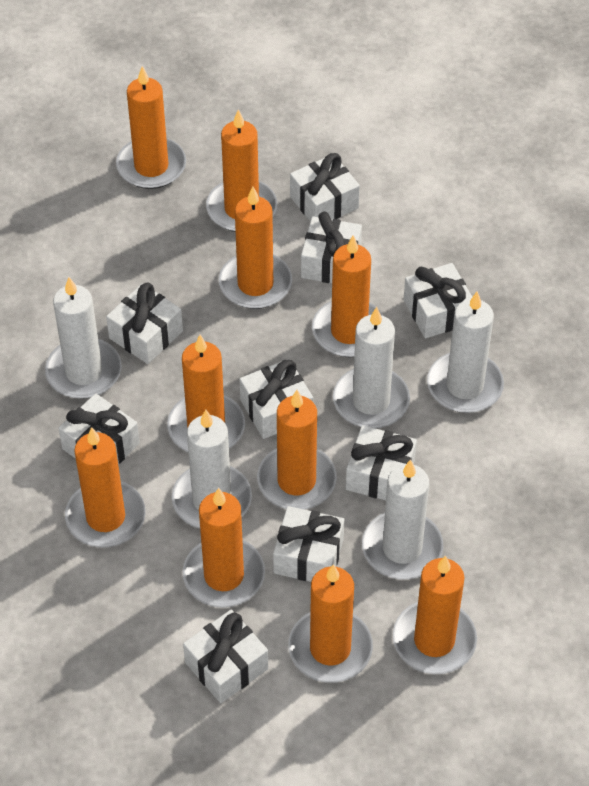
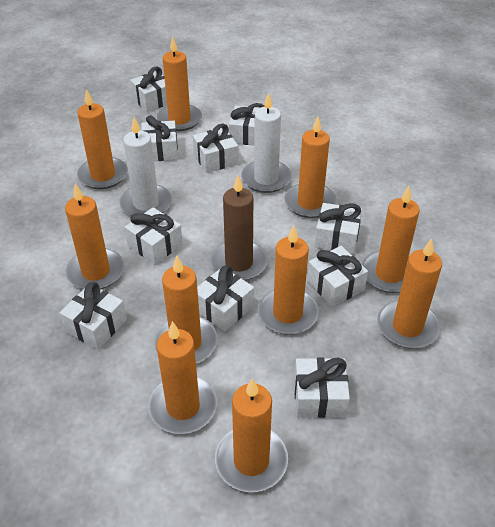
brown candle: none = 0 -> [211,175,267,281] = 1
white candle: [45,277,122,399] [172,410,252,529] [333,307,410,428] [362,459,443,580] [427,291,504,413] = 5 -> [120,117,172,216] [241,92,291,193] = 2
white gift: [58,393,140,464] [106,283,183,364] [183,610,268,703] [239,359,313,439] [273,506,344,582] [290,153,360,222] [301,212,362,283] [346,425,417,500] [404,263,472,339] = 9 -> [60,282,127,350] [125,207,183,264] [130,66,167,112] [141,115,178,161] [193,124,238,173] [197,265,254,331] [229,103,265,145] [294,358,350,418] [307,246,368,307] [315,203,362,254] = 10

